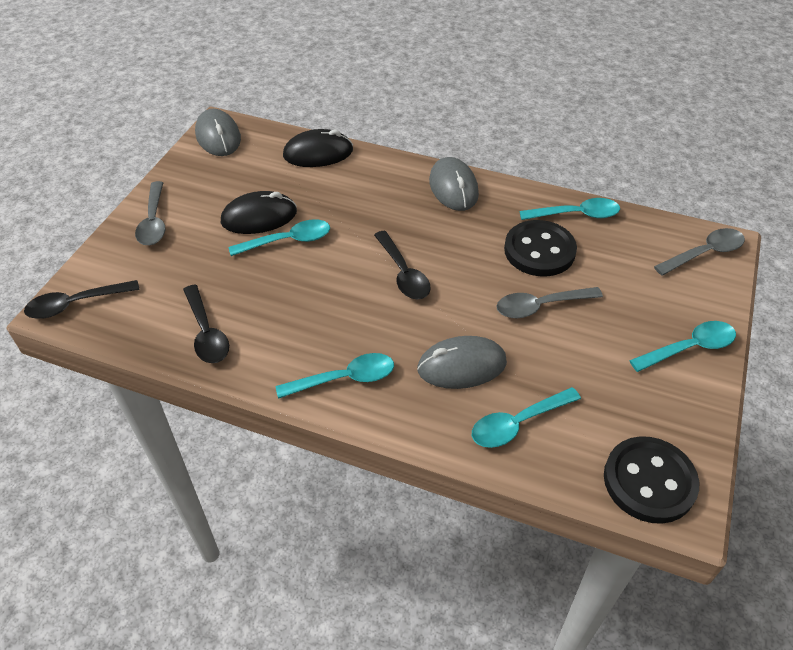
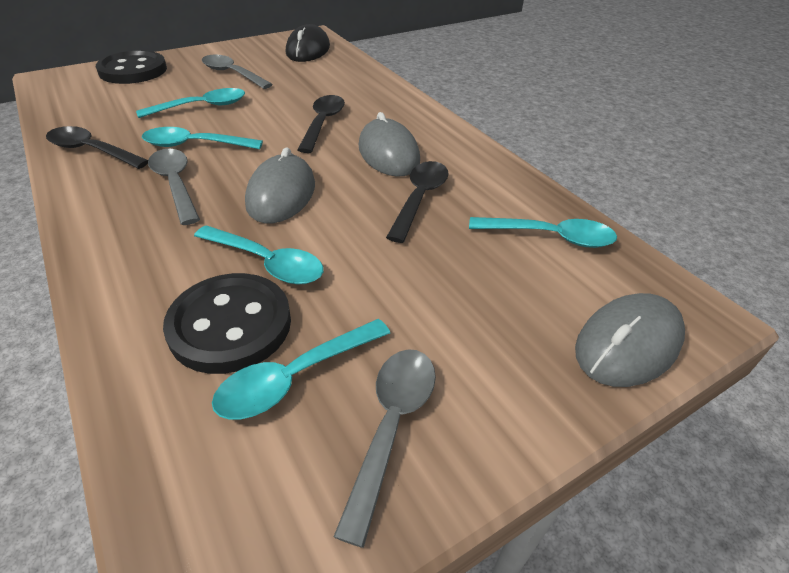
black mouse: [221,191,297,234] [283,129,353,167] = 2 -> [286,24,330,62] = 1

